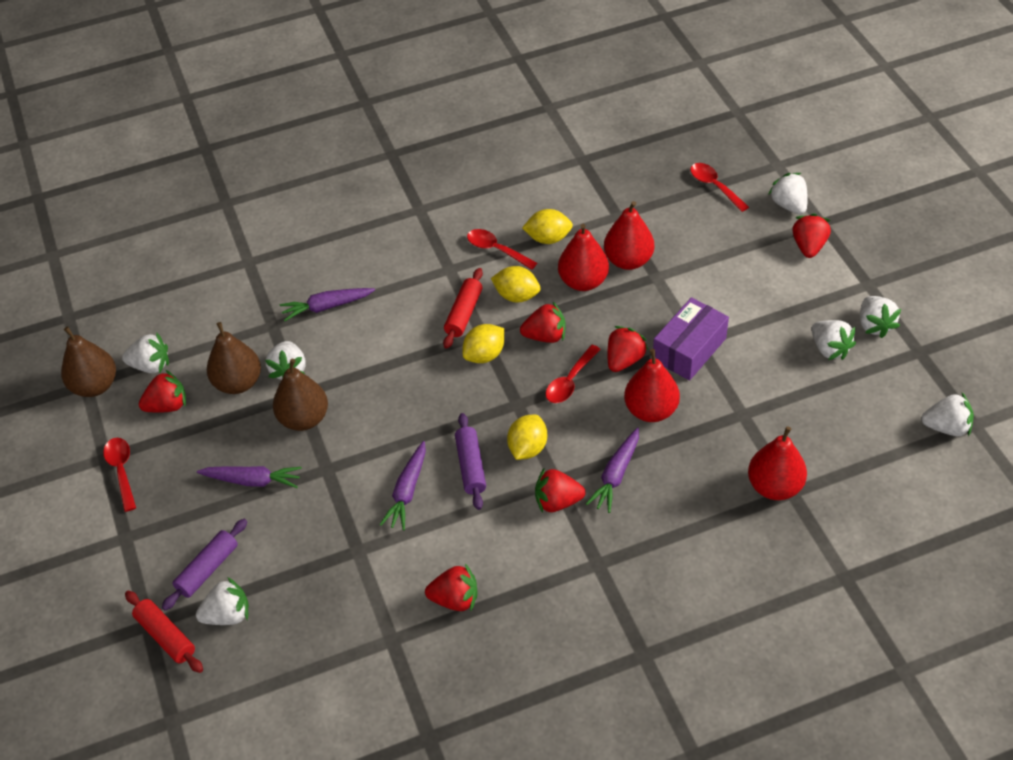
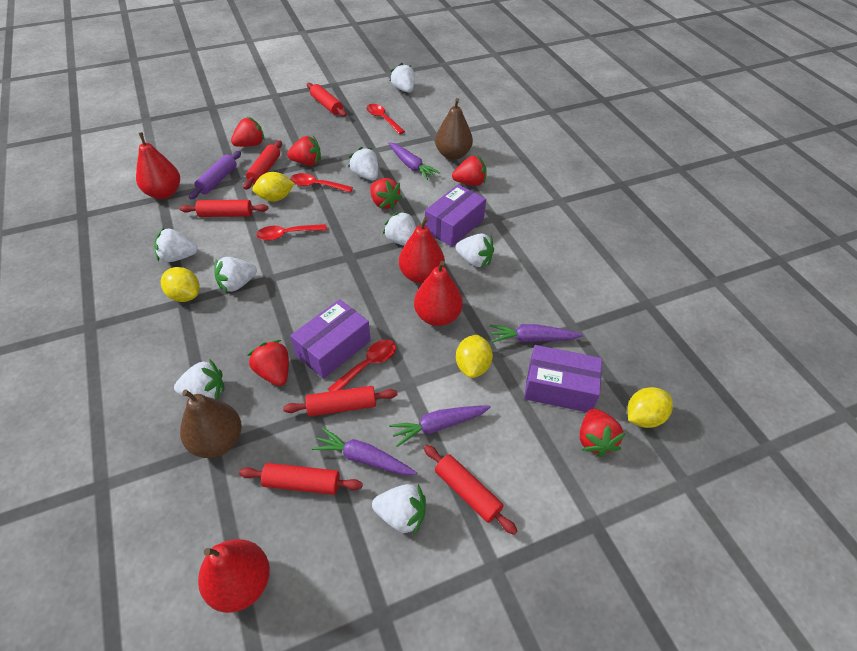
brown pear: [61,327,116,397] [207,322,261,394] [273,359,328,431] = 3 -> [180,390,242,458] [435,98,473,160] = 2
purple box: [653,297,729,381] = 1 -> [290,299,371,379] [425,184,486,247] [524,345,602,412] = 3
purple rolling pin: [162,519,247,610] [455,413,486,510] = 2 -> [189,151,241,199] = 1
red rolling pin: [125,591,203,673] [443,268,483,349] = 2 -> [180,200,268,217] [239,463,363,495] [243,140,282,190] [283,386,397,416] [307,83,347,117] [424,445,517,535] = 6
white strawberry: [122,333,169,373] [196,577,249,625] [265,341,306,380] [768,173,808,214] [811,320,856,360] [860,296,901,338] [921,393,974,437] = 7 -> [154,228,198,262] [174,360,224,400] [215,257,257,293] [348,147,378,180] [372,484,426,536] [383,211,416,246] [390,63,415,93] [455,233,494,268] = 8

